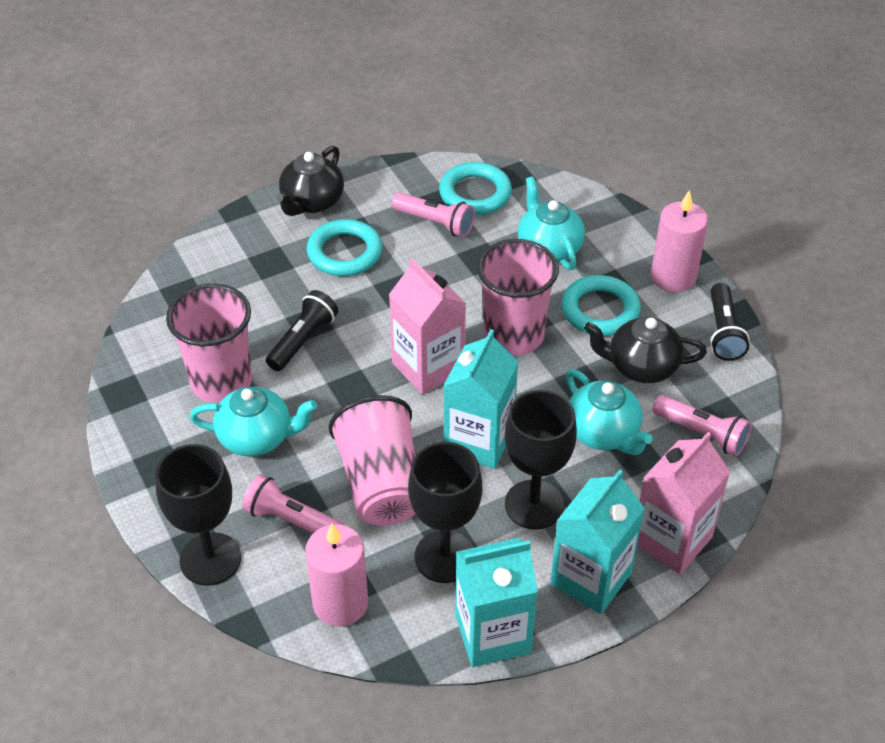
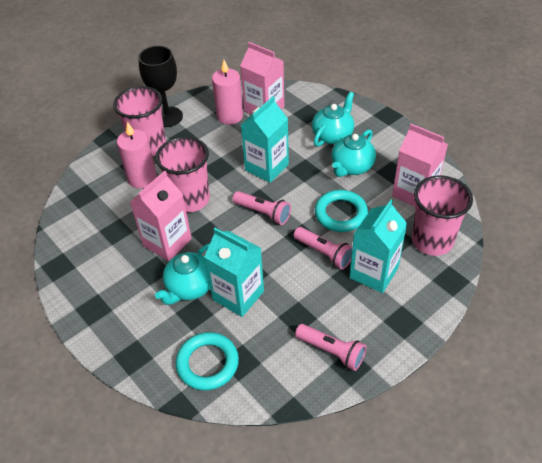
black flashlight: [266,290,338,371] [710,283,749,361] = 2 -> none = 0
black goblet: [155,444,241,586] [408,442,482,583] [504,390,577,530] = 3 -> [138,46,183,127] = 1
black teapot: [276,146,344,216] [584,317,707,383] = 2 -> none = 0
pink carton: [389,259,466,395] [637,432,730,574] = 2 -> [130,171,192,261] [240,42,285,115] [392,124,448,207] = 3
turquoise ring: [307,219,383,276] [439,162,512,215] [561,275,641,336] = 3 -> [176,332,239,390] [315,190,368,232] = 2

